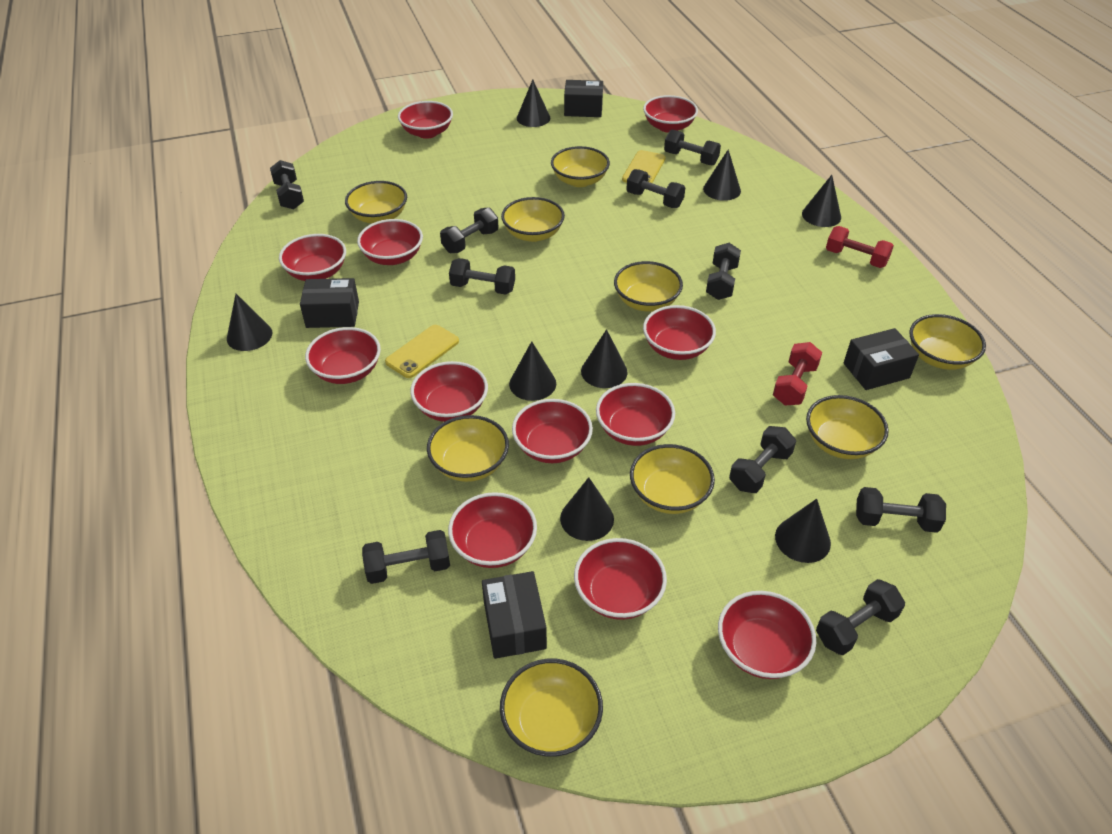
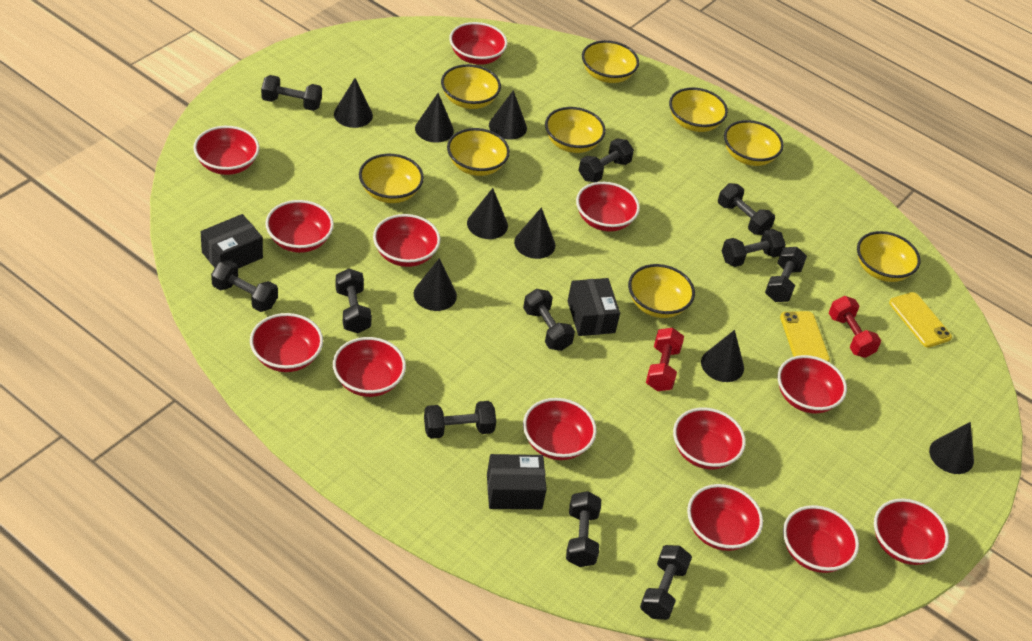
black box: [300,278,359,328] [482,571,547,659] [564,80,603,117] [844,328,919,390] = 4 -> [201,214,263,268] [487,454,547,509] [568,278,620,336] = 3
black dumbbell: [270,160,304,209] [362,530,450,584] [440,207,499,253] [449,258,515,295] [626,169,685,208] [664,130,721,166] [706,243,741,300] [729,426,796,493] [816,579,905,655] [856,487,946,533] = 10 -> [211,260,278,312] [261,75,322,111] [335,269,372,333] [424,401,496,439] [523,289,575,351] [566,491,601,567] [578,138,634,182] [640,545,692,620] [718,183,775,235] [722,229,786,267] [765,247,807,302] = 11
red bowl: [279,234,346,281] [305,327,381,384] [357,219,423,265] [398,101,453,139] [410,361,488,422] [448,492,537,568] [512,399,593,463] [574,538,667,620] [596,383,675,446] [643,95,698,133] [643,305,716,360] [718,591,816,679] = 12 -> [193,126,259,175] [250,313,323,372] [265,200,334,253] [333,337,406,397] [373,214,440,267] [449,22,507,65] [523,398,597,460] [576,182,640,232] [673,407,746,470] [687,484,763,551] [777,355,847,414] [783,505,859,573] [874,498,949,565] = 13

